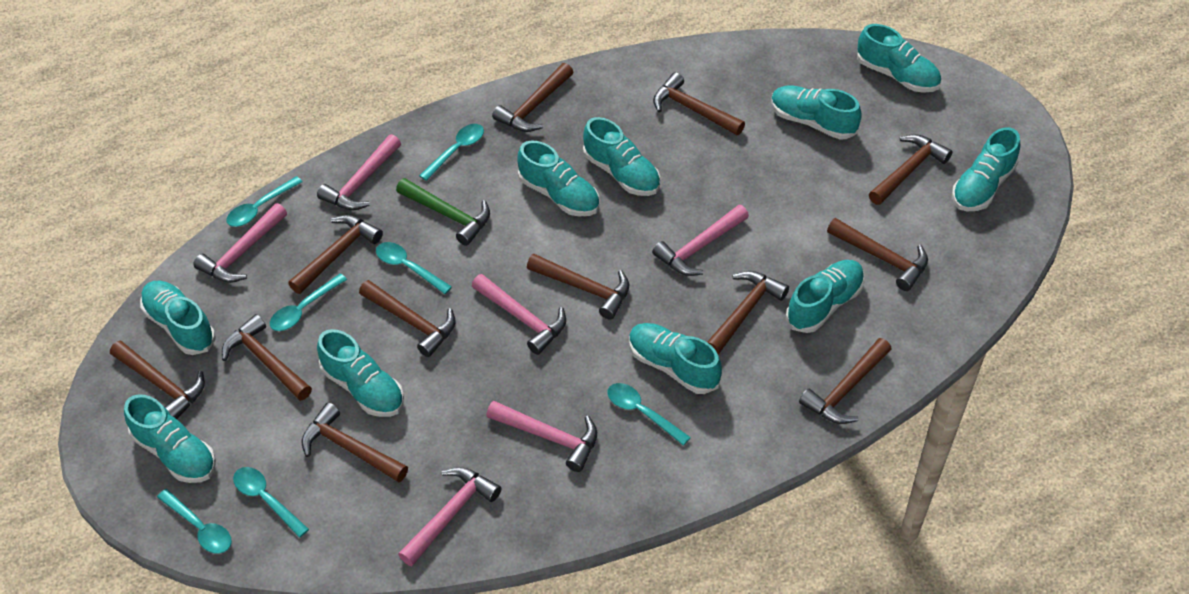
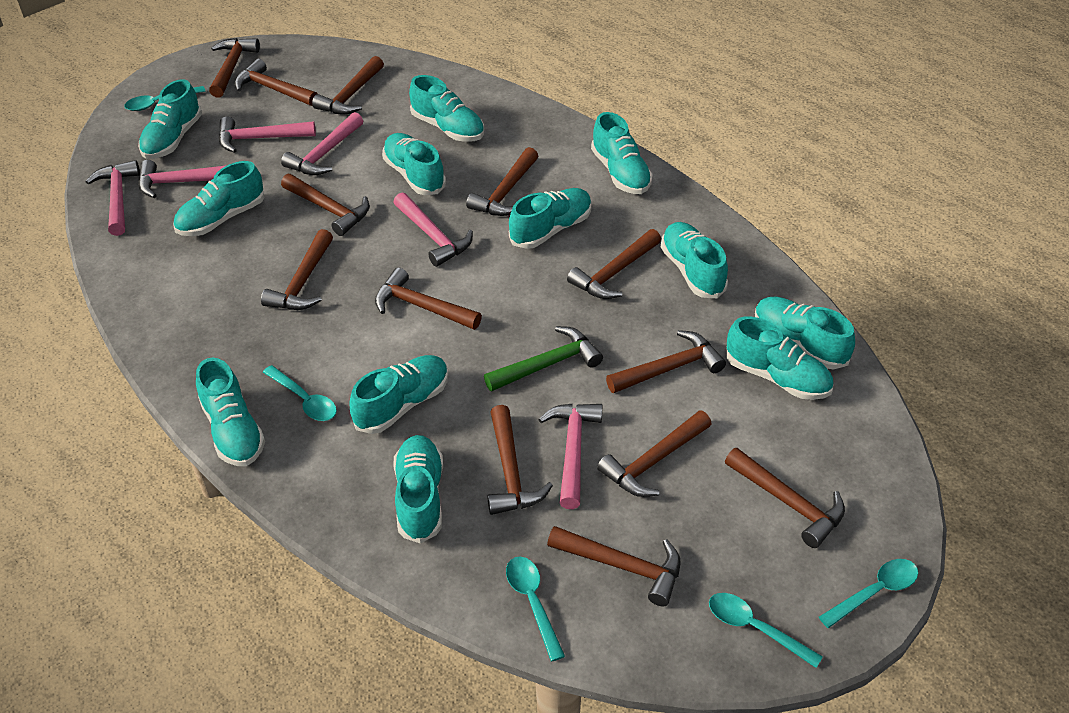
brown hammer: [110,340,205,419] [222,314,312,401] [288,215,383,294] [302,402,408,482] [359,280,455,357] [492,63,573,132] [527,254,630,320] [653,72,745,135] [707,271,789,355] [799,338,892,424] [827,218,928,291] [869,134,952,205] = 12 -> [209,38,260,98] [235,59,318,106] [261,229,333,310] [281,174,370,236] [312,56,384,115] [375,267,482,330] [466,147,538,216] [487,405,553,515] [547,526,681,607] [567,229,661,299] [597,410,711,497] [606,330,726,393] [725,448,845,548] = 13
turquoise shoe: [124,394,216,483] [140,281,215,355] [317,329,404,417] [517,140,599,216] [583,117,660,196] [629,323,722,394] [771,85,862,140] [786,260,865,333] [857,24,941,93] [952,127,1020,211] = 10 -> [138,79,202,159] [173,161,265,236] [196,358,265,466] [350,355,448,434] [382,133,446,195] [393,435,443,544] [409,75,484,142] [509,188,592,249] [591,112,653,194] [661,222,728,298] [727,316,834,400] [755,296,855,369] = 12
turquoise spoon: [157,489,232,554] [227,176,303,227] [233,467,309,538] [270,273,347,331] [376,242,452,294] [419,124,484,181] [607,383,691,446] = 7 -> [124,86,206,111] [263,365,337,421] [506,557,565,661] [709,593,823,668] [819,559,918,628] = 5

